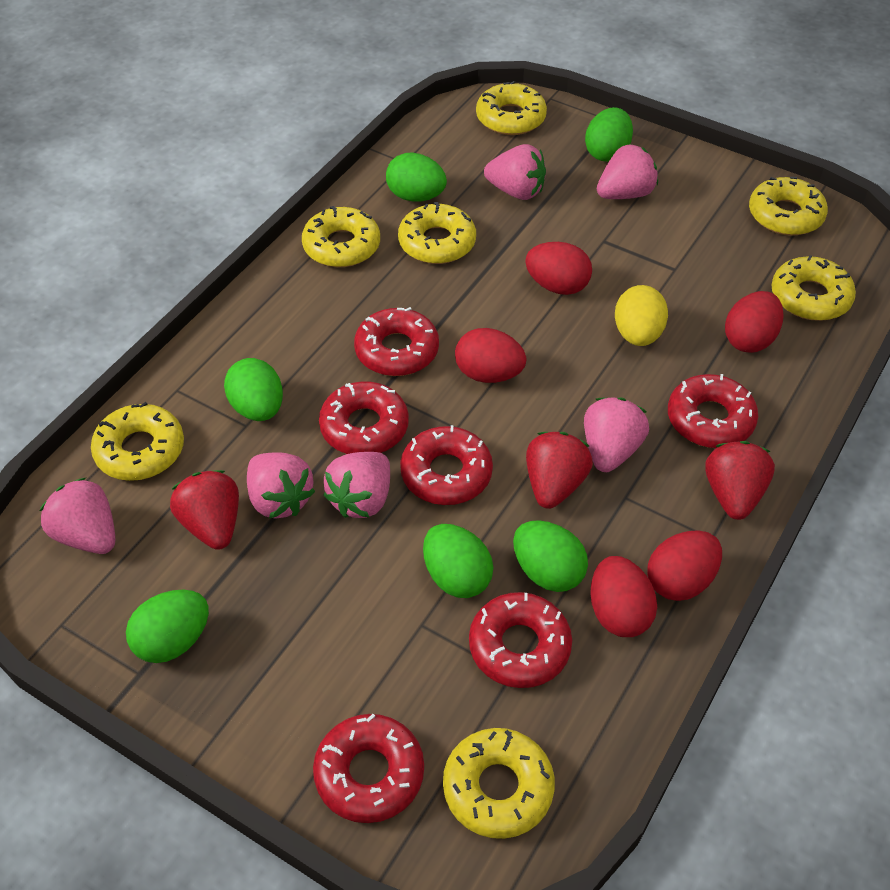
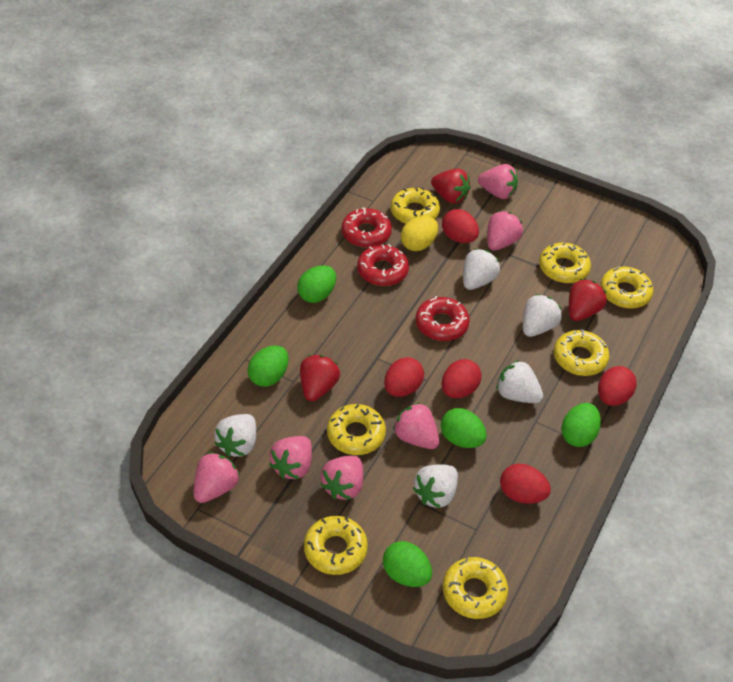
green egg: [126,590,209,663] [224,358,283,421] [386,152,447,202] [423,524,494,598] [513,520,588,592] [585,107,633,162] = 6 -> [248,346,289,387] [297,265,336,303] [383,541,432,587] [441,408,487,448] [561,403,601,447] = 5
red donut: [313,714,424,823] [319,381,409,454] [354,307,439,376] [400,425,493,505] [469,592,572,688] [668,374,758,448] = 6 -> [342,207,392,248] [357,244,409,286] [416,296,470,341] = 3
white strawberry: none = 0 -> [214,414,256,457] [413,464,458,508] [463,249,500,290] [497,360,543,403] [523,294,562,337] = 5

